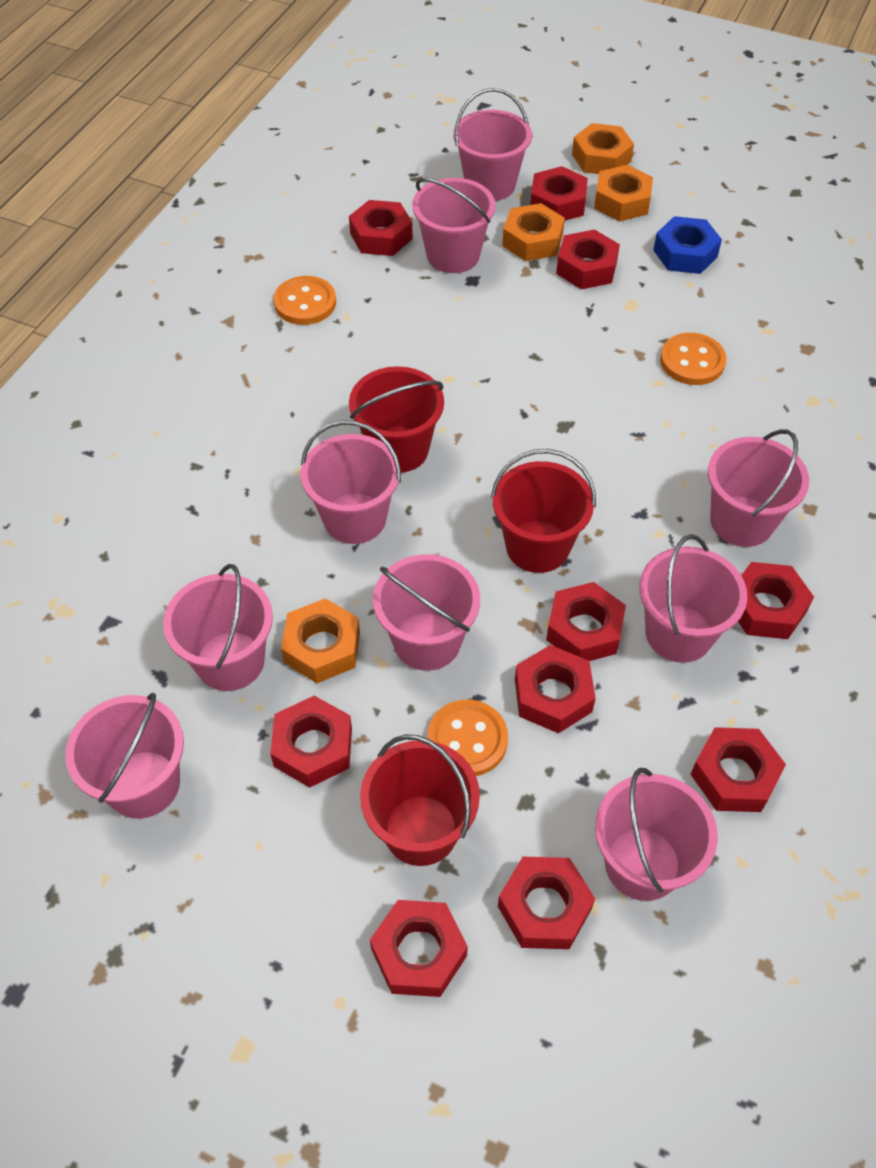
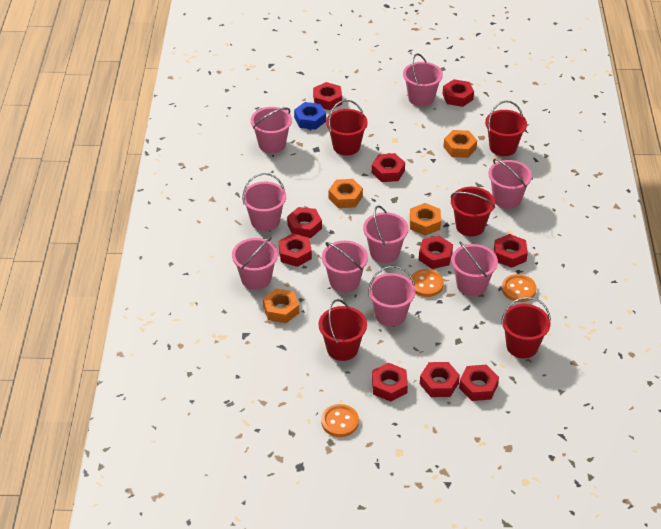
red bucket: [349,366,444,473] [360,734,480,866] [491,449,596,573] = 3 -> [319,299,367,361] [326,100,368,155] [451,187,495,236] [485,101,527,156] [501,297,551,358] = 5

